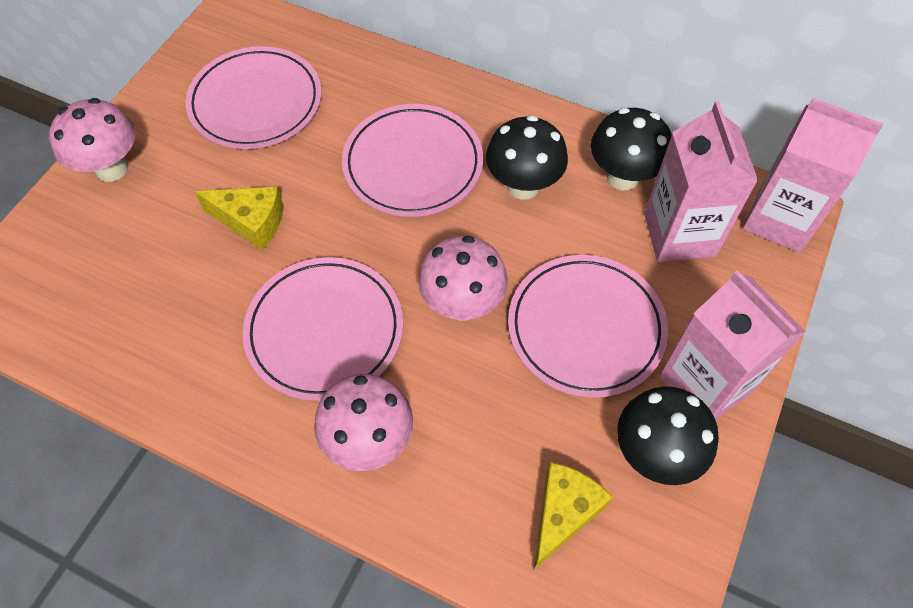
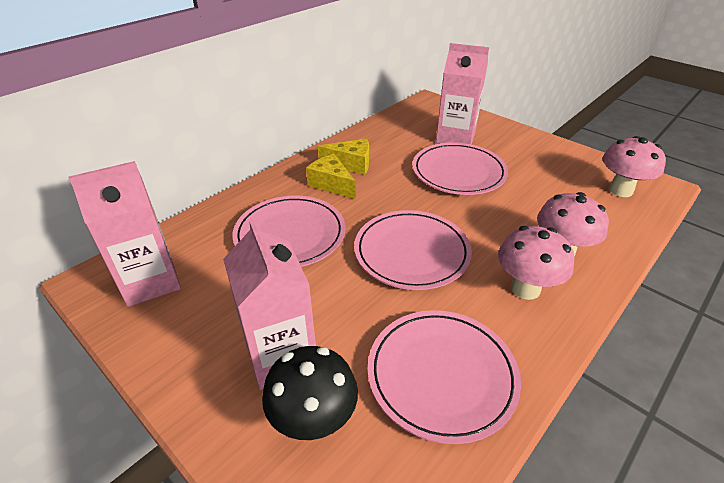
black mushroom: [486,115,568,200] [591,107,672,190] [617,386,719,485] = 3 -> [262,346,358,440] = 1

